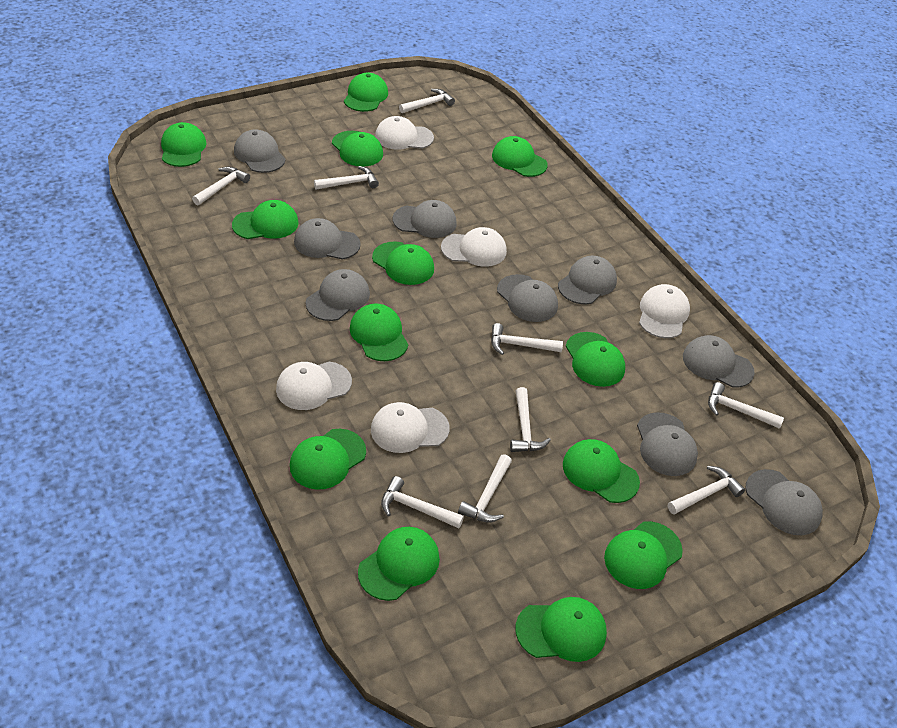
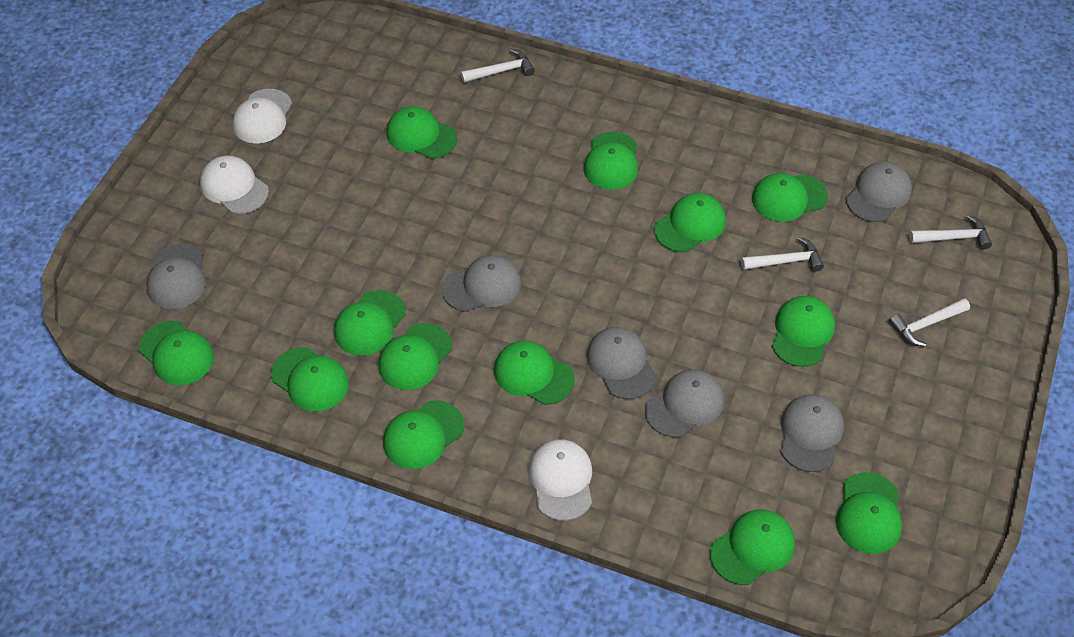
grey cap: [234,129,286,173] [294,218,361,260] [306,269,370,321] [393,200,457,238] [497,274,558,322] [558,256,617,305] [637,412,698,476] [683,335,755,388] [745,469,823,535] = 9 -> [146,244,206,309] [442,255,521,312] [586,327,657,399] [645,369,724,437] [781,394,844,472] [846,162,912,222] = 6
white cap: [276,362,352,410] [371,402,450,453] [375,116,434,150] [441,227,507,267] [639,284,690,338] = 5 -> [200,156,269,214] [232,89,292,144] [529,439,592,521] = 3
white hammer: [192,167,250,205] [314,166,379,190] [381,476,464,528] [399,89,455,113] [458,454,512,523] [491,323,563,355] [510,387,551,452] [668,466,745,515] [708,382,784,429] = 9 -> [461,49,535,83] [741,237,824,272] [889,298,970,347] [909,215,992,250] = 4

